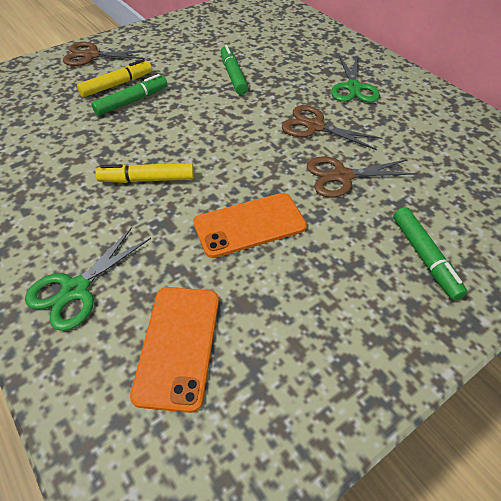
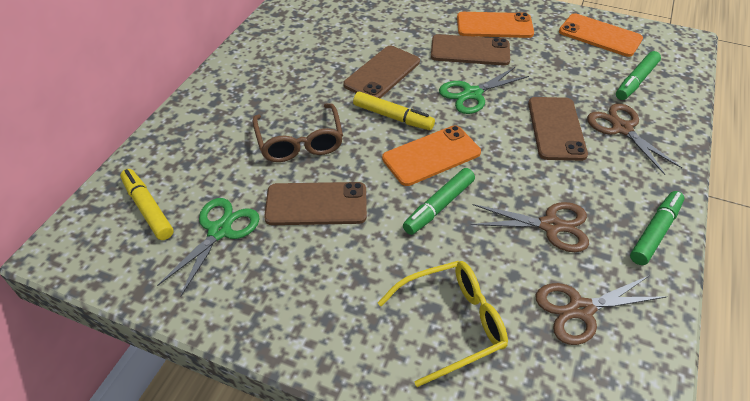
brown glasses: none = 0 -> [252,103,343,162] = 1
brown phone: none = 0 -> [264,182,367,225] [343,46,420,98] [431,34,510,66] [528,97,588,161] = 4
orange phone: [130,287,219,413] [193,193,307,258] = 2 -> [382,125,481,186] [457,12,534,38] [559,14,643,57] = 3
yellow glasses: none = 0 -> [378,261,508,387] = 1

